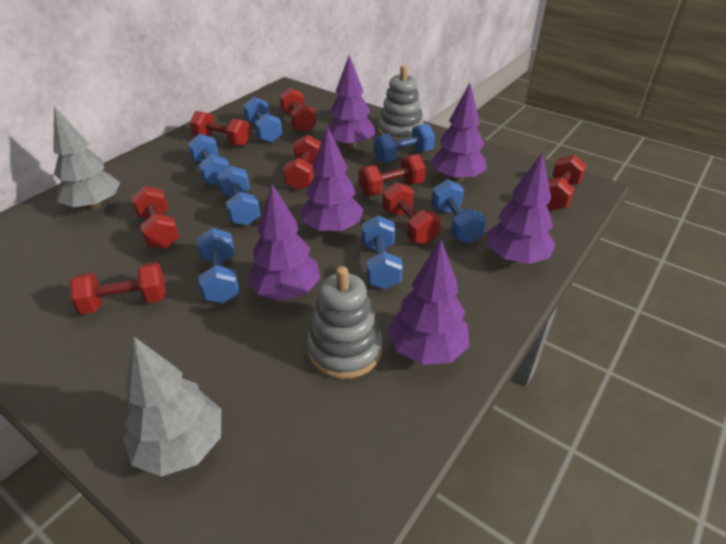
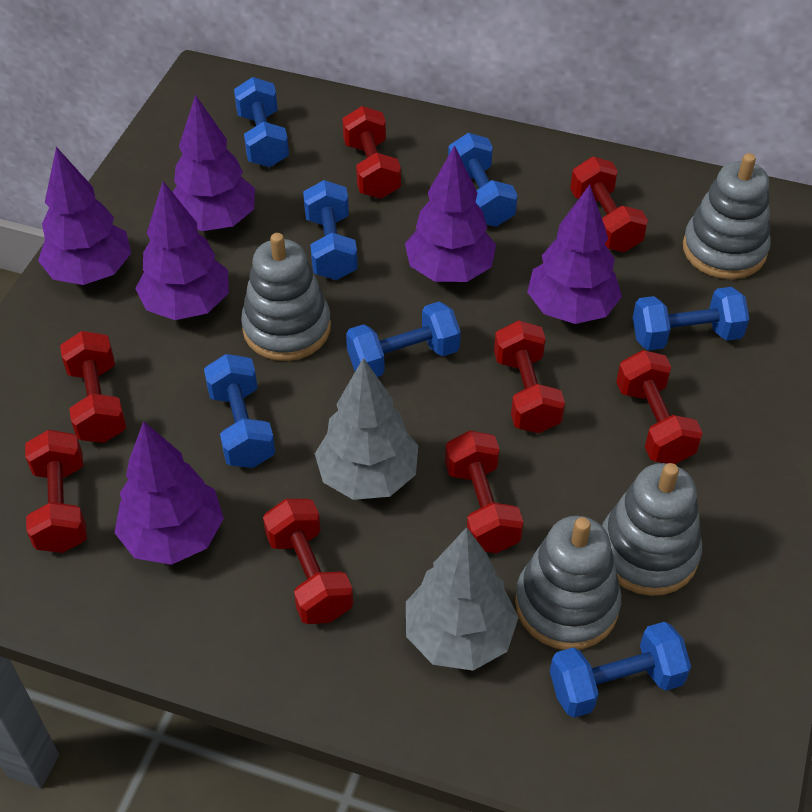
grey stacking toy: [307,266,382,379] [378,65,424,141] = 2 -> [241,233,331,361] [515,516,621,650] [602,463,702,596] [683,153,771,279] = 4

